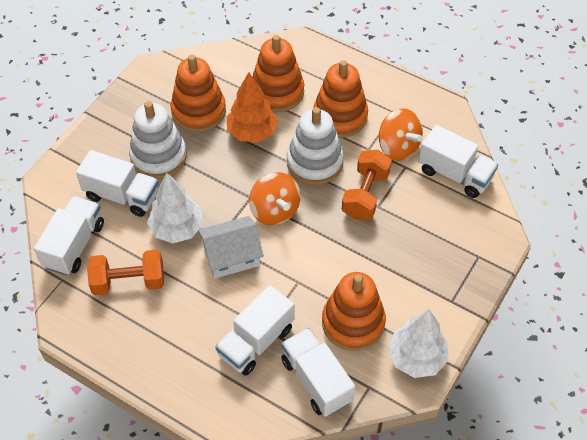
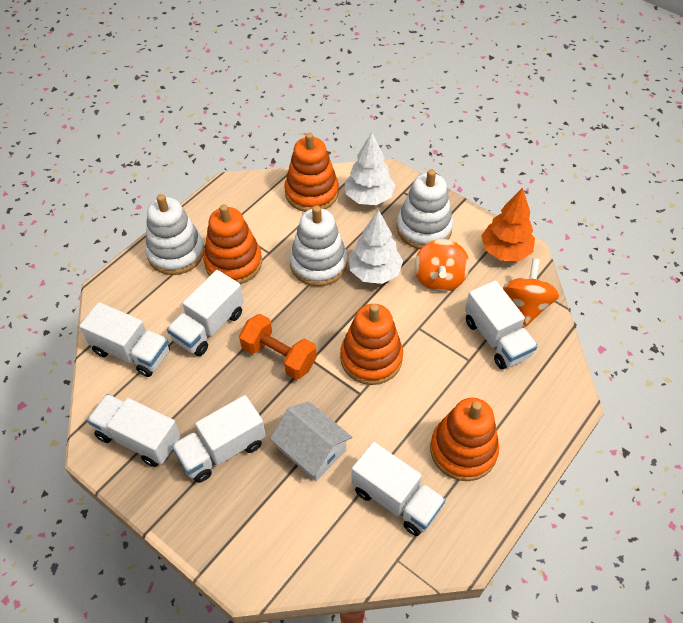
orange dumbbell: [87,250,164,295] [342,150,392,220] = 2 -> [239,314,317,380] = 1
white stacking toy: [129,101,187,179] [287,107,344,185] = 2 -> [145,194,204,275] [290,205,348,286] [397,169,453,249] = 3
white truck: [34,196,104,275] [76,150,159,217] [215,285,294,376] [281,328,355,417] [418,125,498,198] = 5 -> [79,302,170,377] [87,394,181,467] [167,270,244,356] [172,395,266,483] [351,442,446,536] [465,280,538,369] = 6

